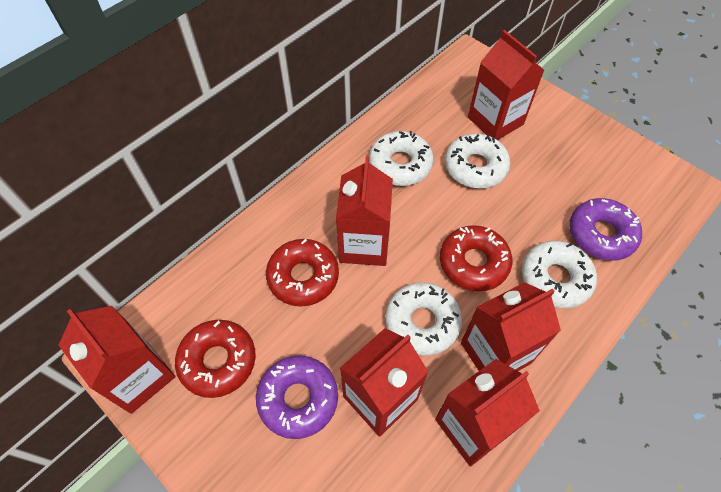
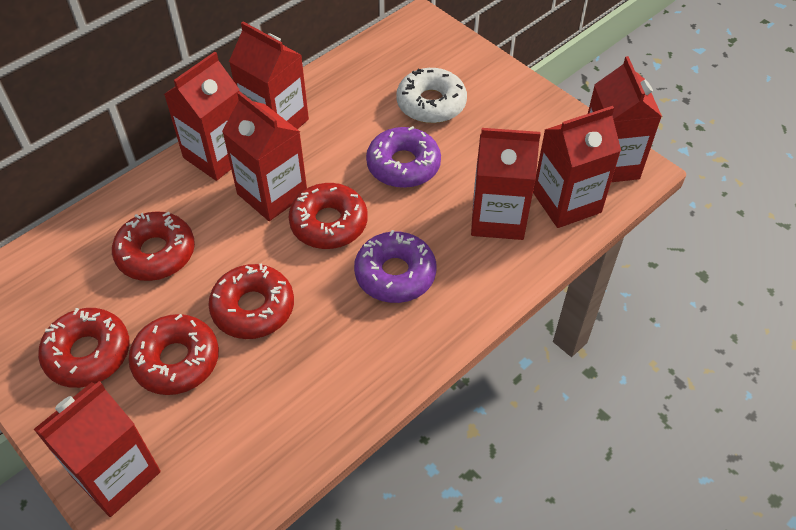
red carton: [59,306,175,414] [336,156,393,266] [340,328,428,437] [435,359,540,467] [461,282,561,371] [468,30,544,140] = 6 -> [34,381,161,517] [164,52,240,181] [222,91,307,221] [229,22,309,129] [471,128,541,240] [533,106,621,228] [588,56,662,182] = 7
red donut: [175,320,256,398] [266,239,339,306] [440,225,512,291] = 3 -> [38,308,129,388] [112,211,195,281] [128,314,219,395] [208,263,294,339] [289,183,367,249] = 5
white donut: [369,131,434,186] [385,282,462,356] [445,133,510,189] [522,241,597,308] = 4 -> [396,68,467,123] = 1

